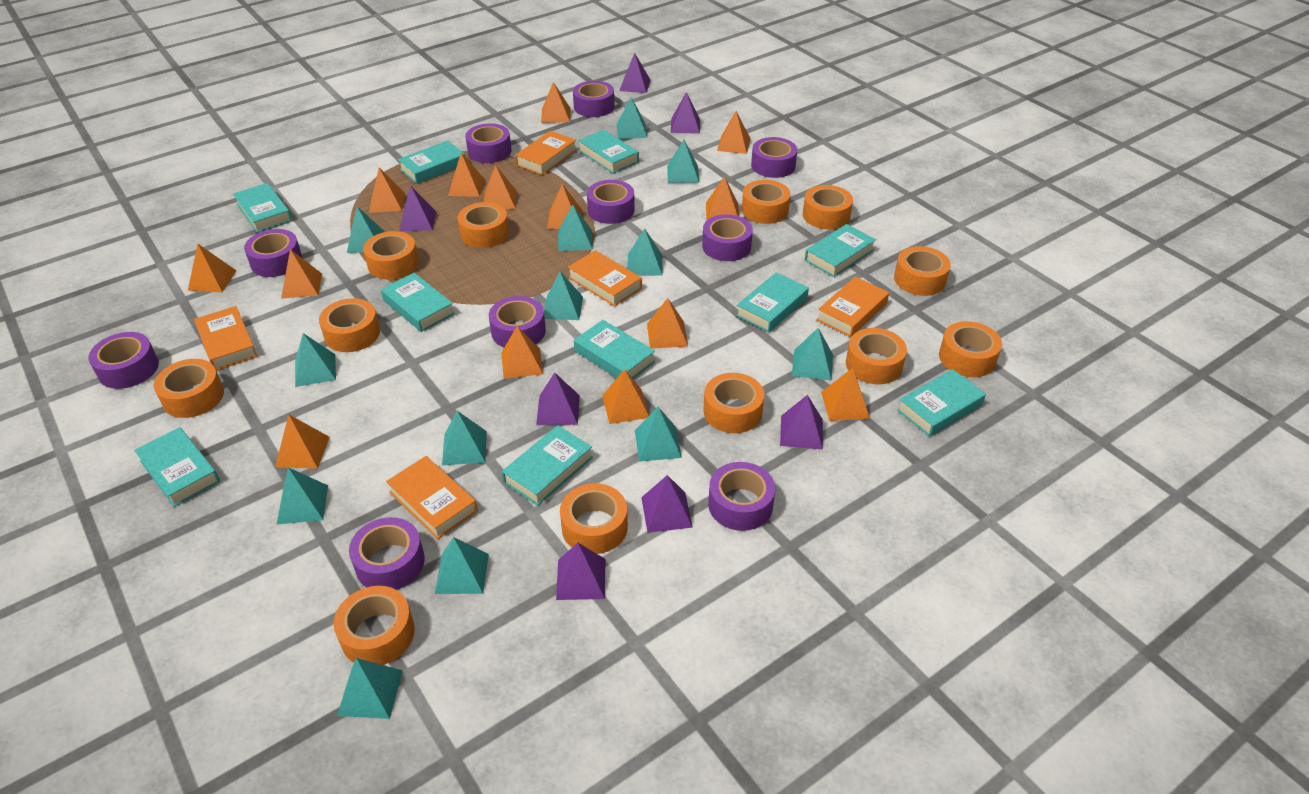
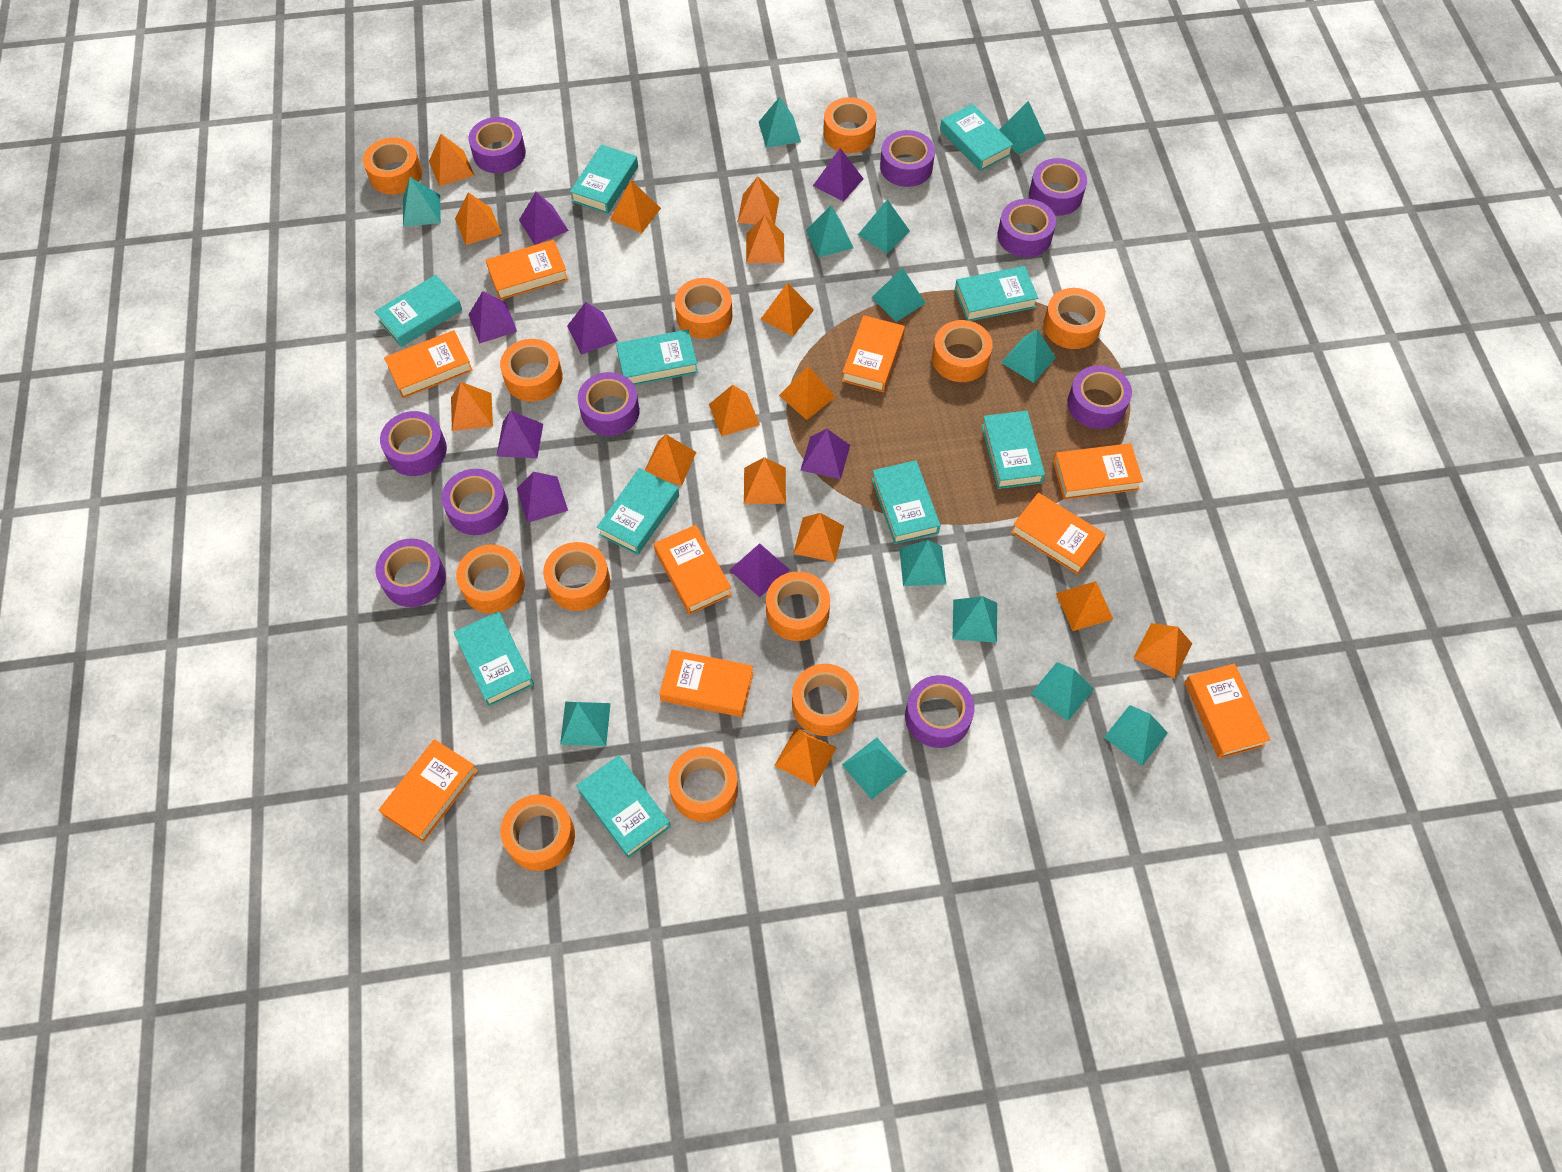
orange book: [194,306,257,371] [386,456,478,539] [515,131,577,175] [568,250,642,307] [817,277,889,337] = 5 -> [379,739,478,842] [384,330,473,398] [486,240,568,300] [654,525,732,615] [659,650,754,717] [842,315,905,392] [1011,493,1106,575] [1053,443,1143,500] [1184,663,1271,759] = 9
orange pyramid: [188,244,236,292] [275,415,330,469] [281,249,322,299] [369,168,405,213] [448,153,485,197] [484,165,517,209] [501,326,543,379] [541,82,570,123] [547,184,583,229] [602,369,649,424] [647,298,688,349] [706,176,739,220] [717,111,751,154] [821,368,870,421] = 14 -> [429,134,475,187] [451,382,493,431] [455,192,502,245] [610,180,661,233] [645,434,696,486] [709,385,760,436] [737,176,779,224] [744,457,786,504] [746,215,784,263] [761,282,814,336] [774,727,836,786] [779,366,836,420] [793,513,844,562] [1056,581,1113,631] [1134,623,1192,679] = 15
purple pyramid: [399,186,436,231] [536,372,580,425] [556,543,605,600] [619,53,651,93] [641,475,693,533] [671,92,700,134] [780,395,823,450] = 7 -> [468,291,517,344] [497,411,543,458] [517,472,568,523] [519,192,569,245] [567,302,618,355] [730,543,790,597] [801,429,850,479] [813,148,863,202] = 8

